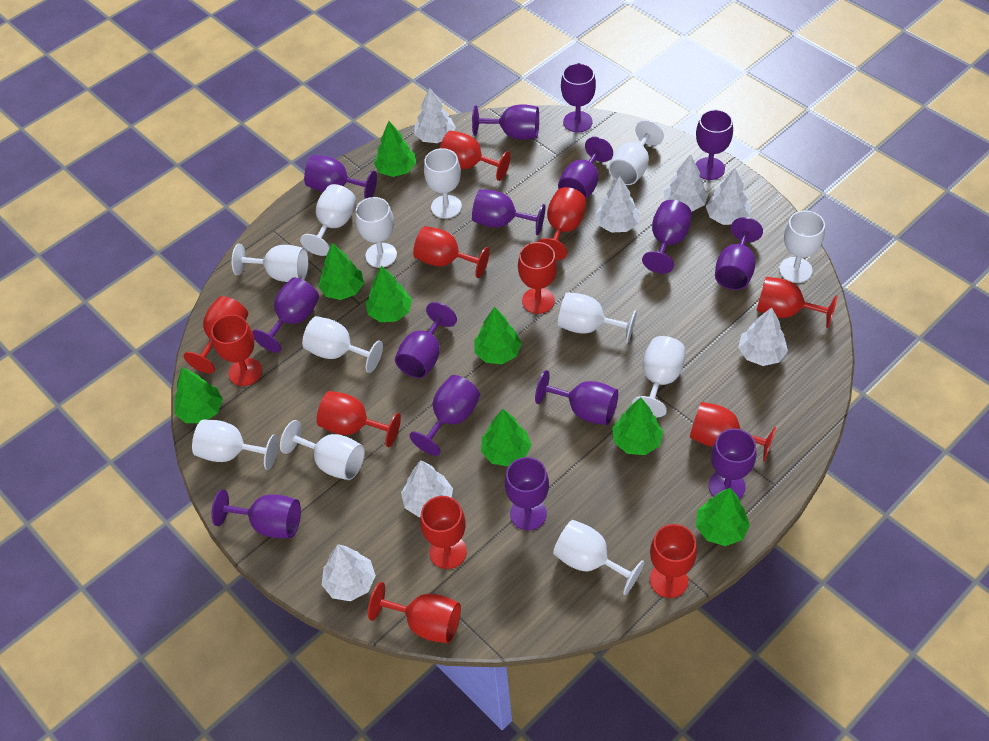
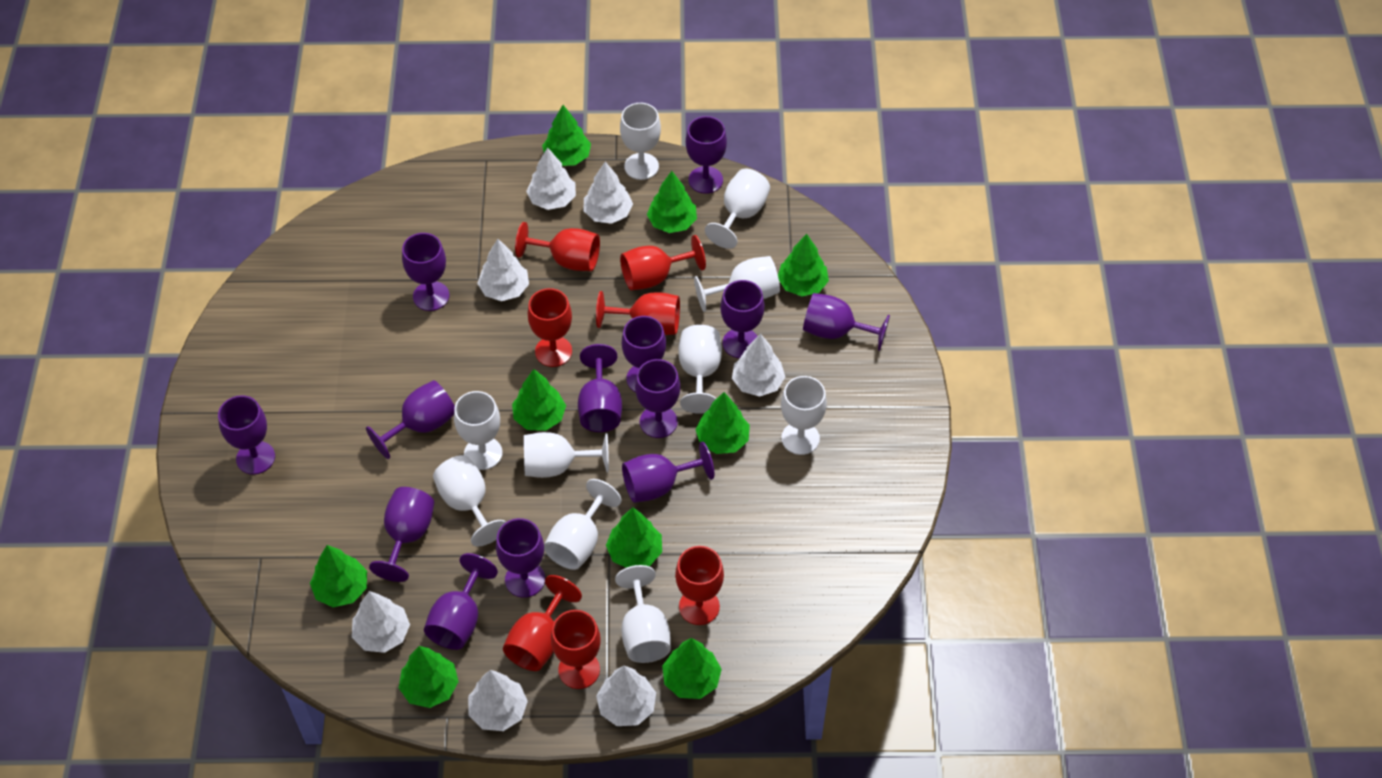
green tree: [174,367,223,423] [318,243,364,300] [366,266,412,322] [374,121,416,177] [474,307,522,364] [481,409,531,466] [612,397,663,455] [696,488,750,546] = 8 -> [310,545,367,607] [399,646,459,708] [512,369,566,431] [542,105,591,166] [606,507,662,568] [647,171,697,233] [662,638,722,699] [695,392,750,454] [778,234,829,296] = 9
purple goblet: [212,489,301,538] [252,278,319,353] [304,155,377,199] [395,302,457,378] [409,375,480,456] [472,104,539,140] [472,189,546,235] [505,457,549,530] [535,370,618,425] [558,137,613,199] [561,63,596,133] [642,200,692,274] [695,109,733,180] [708,429,756,499] [715,217,763,290] = 15 -> [218,395,275,475] [366,380,455,459] [369,487,434,582] [402,233,449,311] [424,553,498,650] [496,518,545,598] [578,344,622,432] [622,316,666,392] [622,441,715,503] [635,359,680,438] [686,116,727,194] [720,280,765,358] [803,293,890,351] = 13
red goblet: [184,296,248,373] [211,315,262,386] [317,391,401,447] [368,582,461,643] [413,226,490,278] [420,496,467,569] [440,131,511,181] [518,242,557,314] [538,187,587,260] [650,524,697,598] [690,402,776,462] [756,277,837,328] = 12 -> [503,575,582,671] [515,222,600,271] [528,288,572,367] [551,610,601,689] [596,291,680,335] [620,235,706,290] [675,546,724,625] = 7
white goblet: [192,419,278,470] [232,243,309,282] [280,420,365,480] [300,184,356,256] [302,316,383,373] [355,197,397,268] [424,148,462,219] [553,520,644,595] [558,292,637,343] [609,120,664,185] [632,336,686,417] [779,210,825,283] = 12 -> [433,455,506,546] [454,391,503,470] [524,432,609,478] [544,479,621,570] [615,565,671,663] [620,103,661,180] [678,325,722,414] [694,256,780,312] [705,169,770,249] [781,376,827,455] = 10

